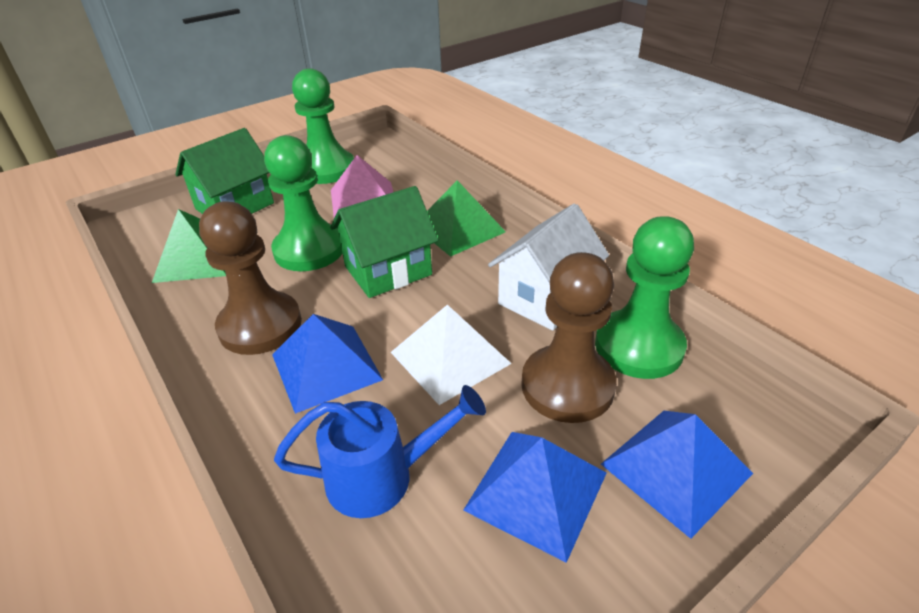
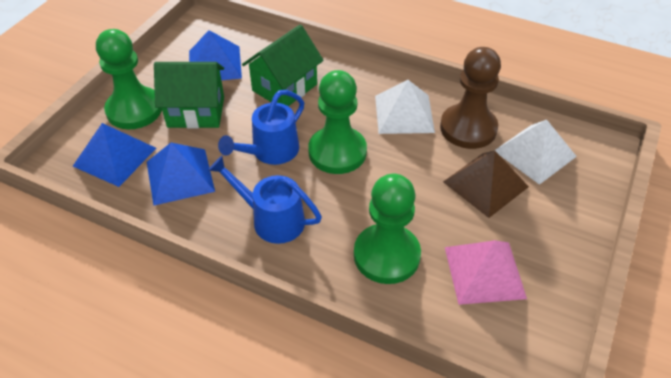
blue watering can: [274,385,486,518] = 1 -> [208,156,322,244] [218,90,304,165] = 2
brown pawn: [199,201,302,355] [521,252,617,423] = 2 -> [440,47,501,149] = 1
brown pyramid: none = 0 -> [443,150,529,218] = 1
green pyramid: [152,209,226,283] [427,180,506,257] = 2 -> none = 0
white house: [488,203,609,331] = 1 -> none = 0
white pyramid: [391,305,512,405] = 1 -> [375,80,435,134] [495,119,577,185] = 2

